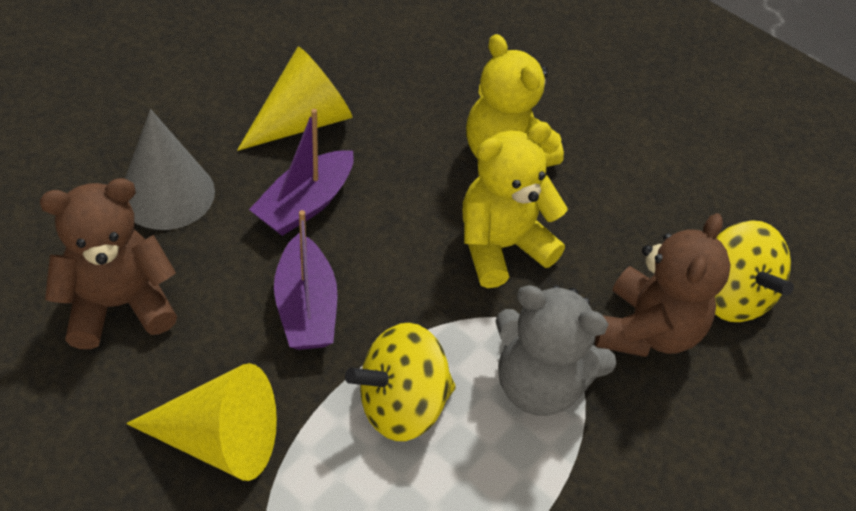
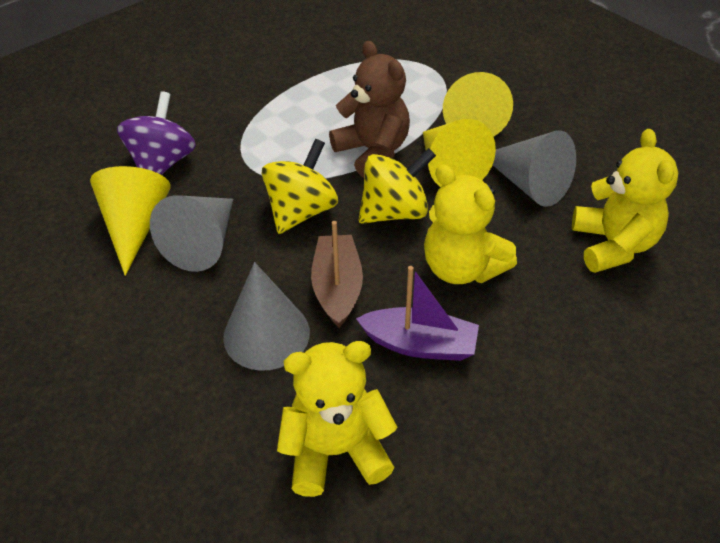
brown boat: none = 0 -> [311,221,363,328] = 1
brown teddy bear: [40,178,177,349] [595,213,731,357] = 2 -> [329,41,410,177] = 1
grey cone: [125,109,215,230] = 1 -> [150,195,233,272] [223,262,310,371] [493,130,576,207] = 3
grey teddy bear: [496,285,617,416] = 1 -> none = 0
purple boat: [249,109,354,236] [274,210,338,350] = 2 -> [356,266,479,361] = 1
purple spinning top: none = 0 -> [117,91,196,175] = 1
yellow cone: [126,363,277,481] [237,47,352,151] = 2 -> [90,166,171,276] [423,119,496,187] [443,72,513,137] = 3
yellow teddy bear: [463,122,568,288] [466,34,564,167] = 2 -> [277,341,398,497] [424,164,517,284] [572,129,678,273] = 3

